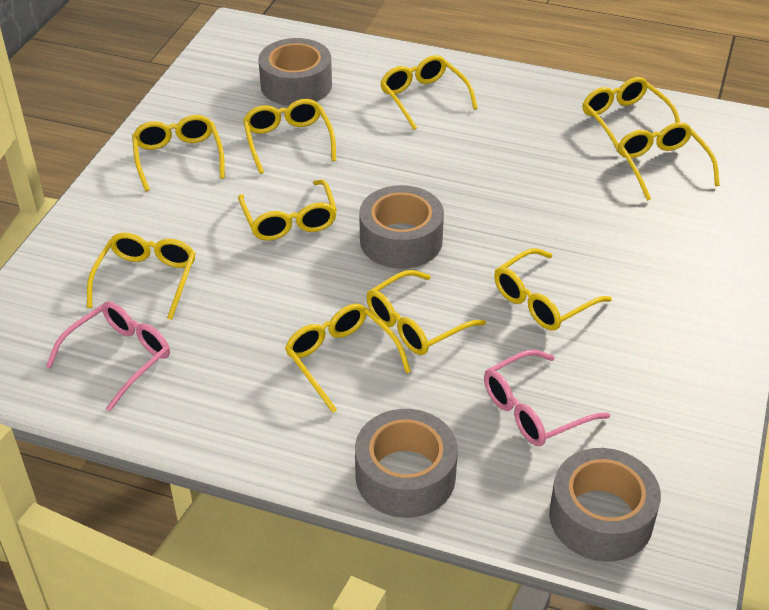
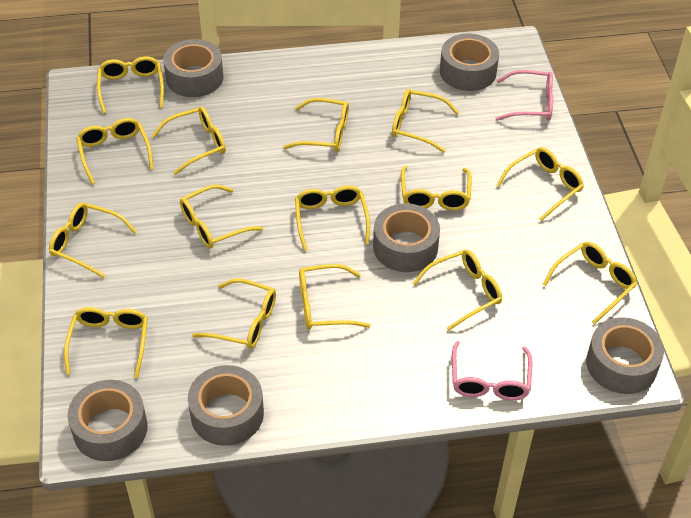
grey tape: [258,38,332,106] [355,409,458,518] [359,185,444,269] [549,448,661,562] = 4 -> [67,380,148,461] [163,39,224,97] [188,365,264,446] [373,203,440,272] [440,34,499,91] [586,317,664,394] = 6
yellow glasses: [87,233,196,320] [132,115,225,192] [238,180,337,241] [243,99,336,174] [285,304,411,413] [366,270,486,355] [380,55,478,130] [494,248,612,331] [583,77,680,153] [618,122,720,201] = 10 -> [49,203,137,278] [64,307,148,378] [76,118,153,184] [97,57,164,114] [152,107,226,175] [180,185,263,249] [192,278,276,349] [283,98,349,152] [295,186,370,251] [299,264,371,330] [392,89,459,153] [401,166,472,210] [413,250,502,331] [497,147,584,221] [542,242,637,325] = 15

